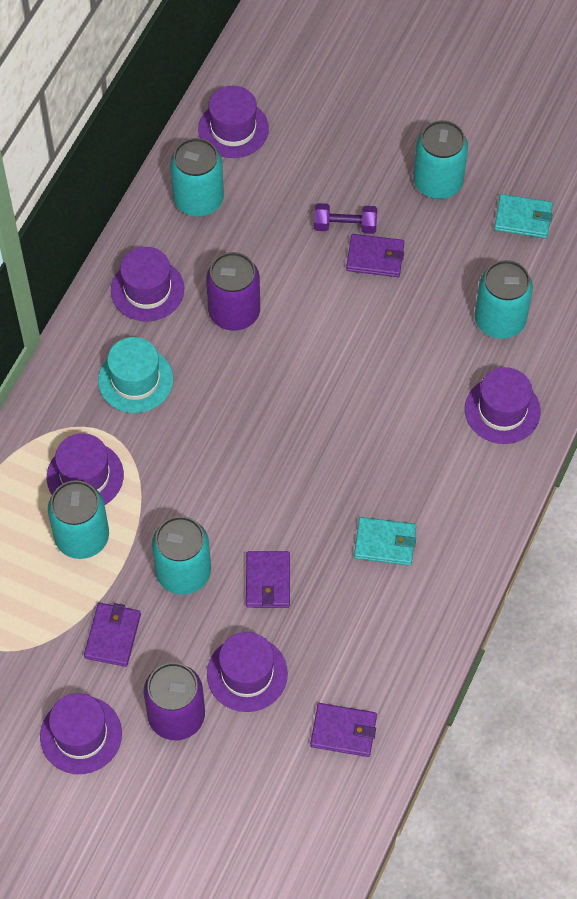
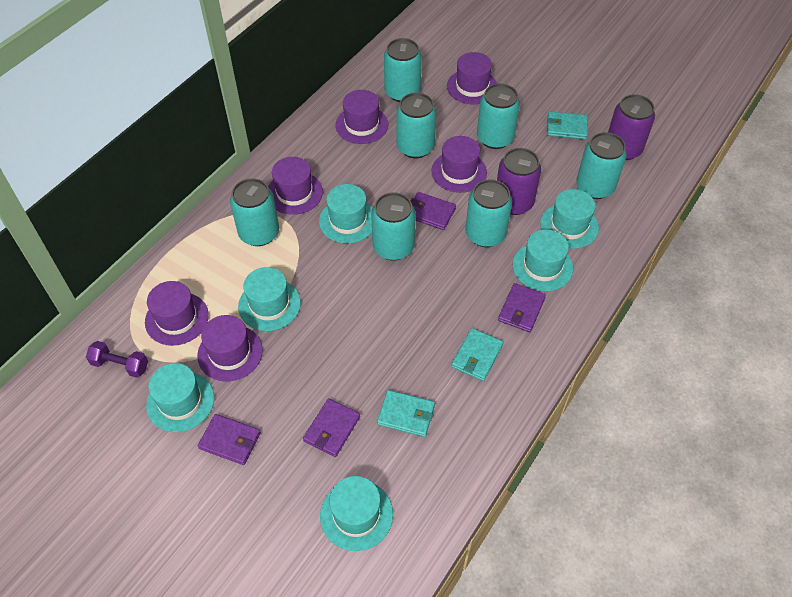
turquoise can: [48,480,109,559] [152,516,211,595] [170,138,224,217] [413,120,468,199] [474,260,533,339] = 5 -> [230,178,279,246] [371,192,416,261] [384,38,422,102] [396,93,436,158] [465,179,512,247] [477,83,520,149] [576,132,627,199] = 7
turquoise hat: [98,337,173,413] = 1 -> [146,363,214,432] [238,267,301,331] [319,184,373,243] [320,476,393,551] [513,229,573,291] [540,189,599,249] = 6
turquoise wallet: [354,517,416,566] [494,194,553,238] = 2 -> [377,390,435,437] [452,328,503,381] [547,112,588,139] = 3

